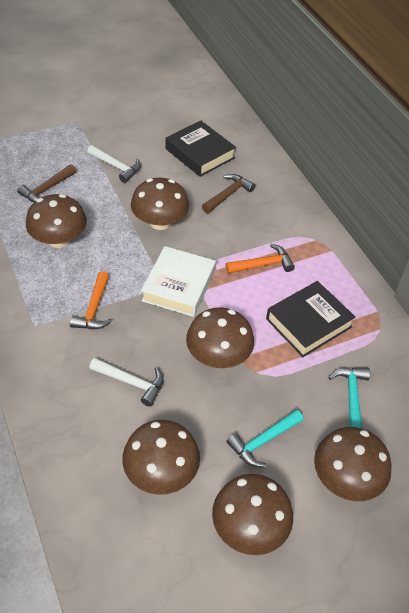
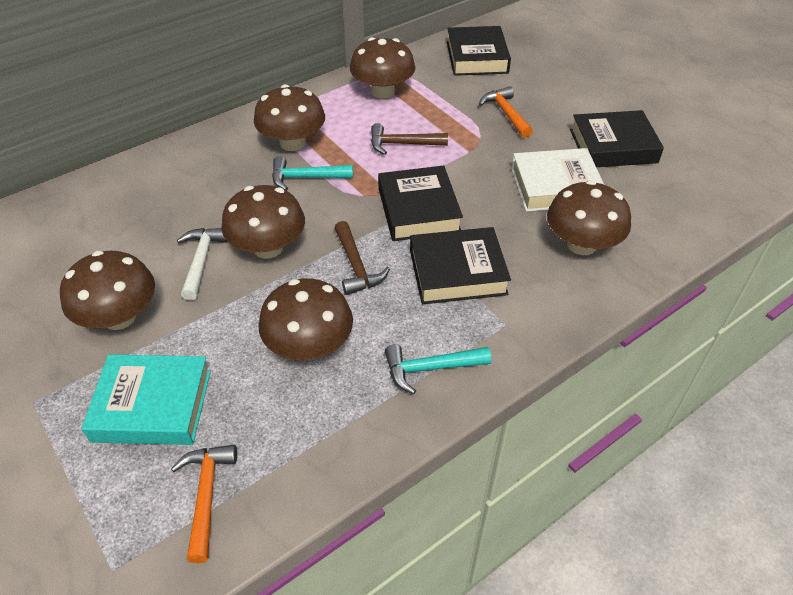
black book: [165,121,236,177] [266,281,356,357] = 2 -> [378,165,463,241] [410,227,511,304] [447,26,511,76] [570,110,664,167] = 4
turquoise book: none = 0 -> [81,354,211,445] = 1
white hammer: [87,145,141,183] [89,358,164,407] = 2 -> [177,228,227,301] = 1

